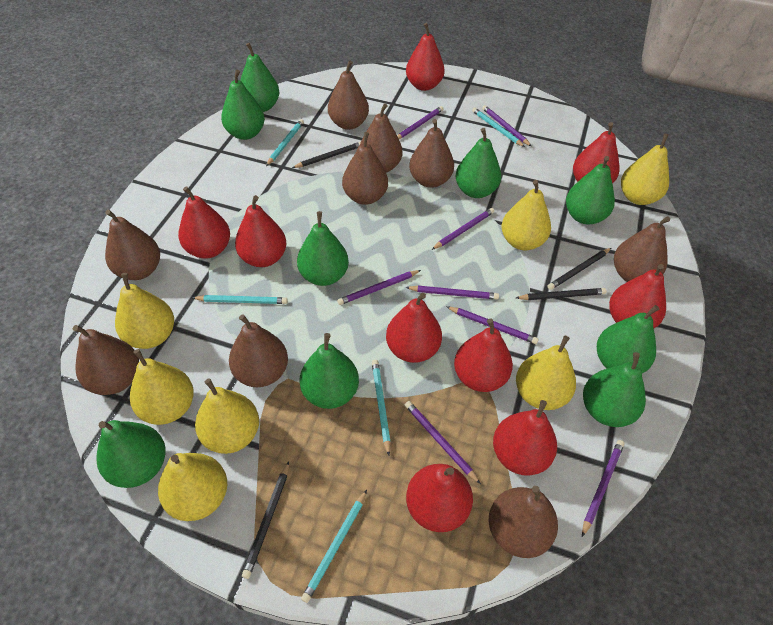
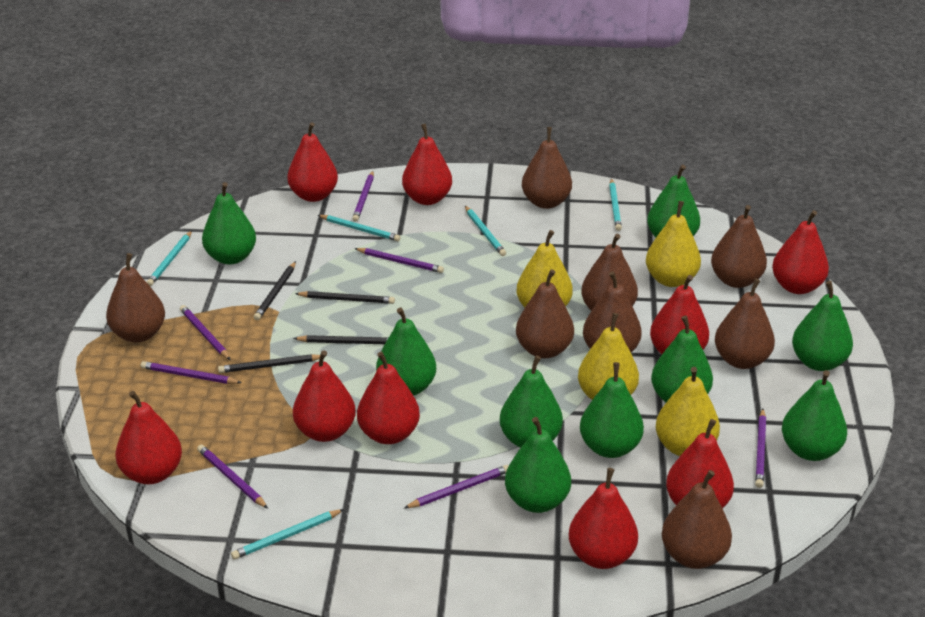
brown pear: [73,325,139,395] [105,210,160,280] [229,314,288,387] [328,60,369,130] [342,132,388,205] [360,103,402,173] [409,119,454,188] [489,486,558,558] [614,216,670,282] = 9 -> [106,253,165,343] [516,269,574,358] [522,127,572,209] [581,234,638,311] [583,271,642,352] [662,470,732,569] [711,205,767,288] [715,279,775,369] = 8
purple pencil: [337,270,421,305] [397,106,443,139] [405,286,499,300] [405,401,481,484] [432,208,494,250] [446,306,539,344] [482,105,531,146] [582,440,625,537] = 8 -> [141,361,242,384] [180,305,231,360] [197,445,268,509] [352,171,374,222] [354,248,444,273] [404,465,508,508] [755,409,766,488] = 7
yellow pear: [115,273,174,349] [130,349,194,425] [158,453,227,521] [195,378,259,454] [502,180,551,250] [516,336,576,410] [621,134,669,205] = 7 -> [517,230,573,308] [578,313,639,400] [646,201,701,287] [656,367,720,456] = 4

